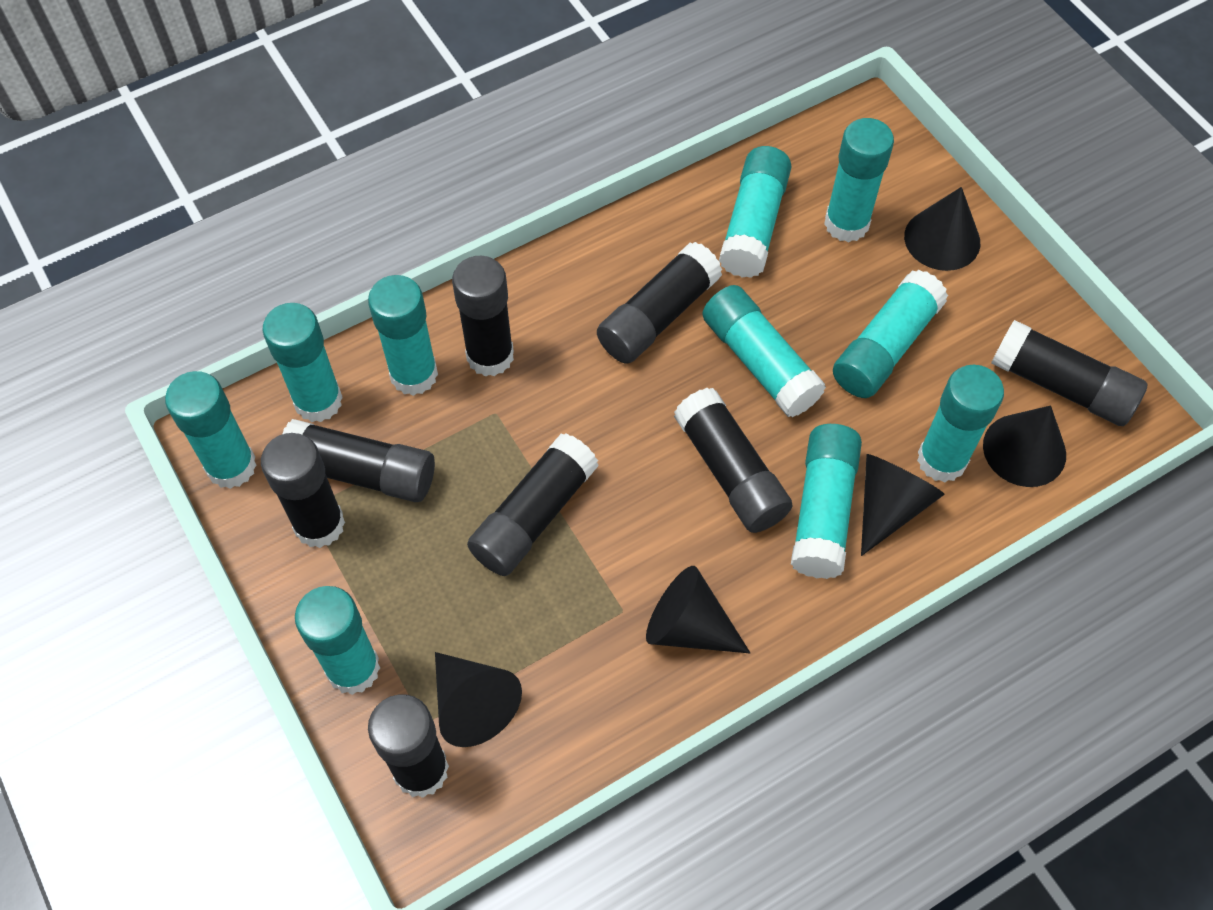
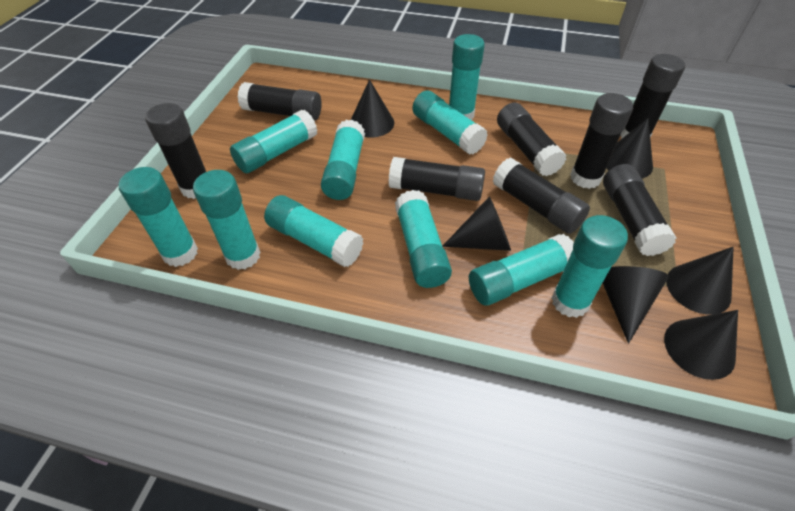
black cone: [435,652,522,747] [646,566,750,653] [861,454,945,556] [904,187,980,271] [983,405,1066,487] = 5 -> [351,79,394,137] [442,196,511,251] [603,266,669,344] [607,118,653,179] [664,310,738,380] [666,247,734,315] = 6

